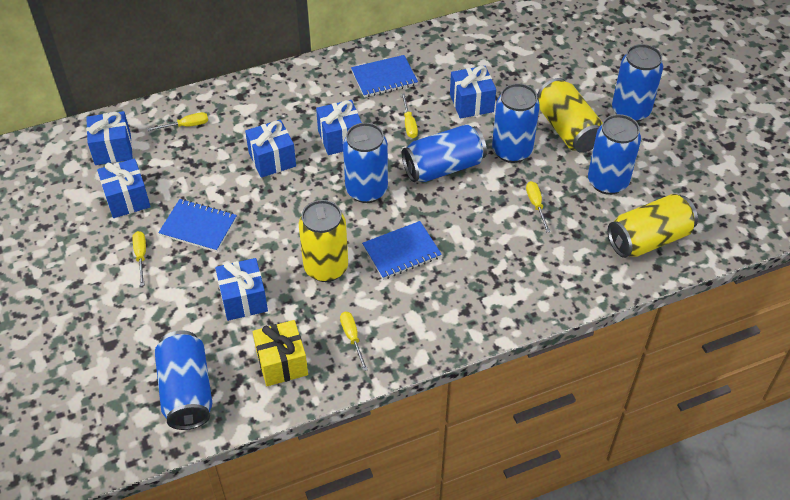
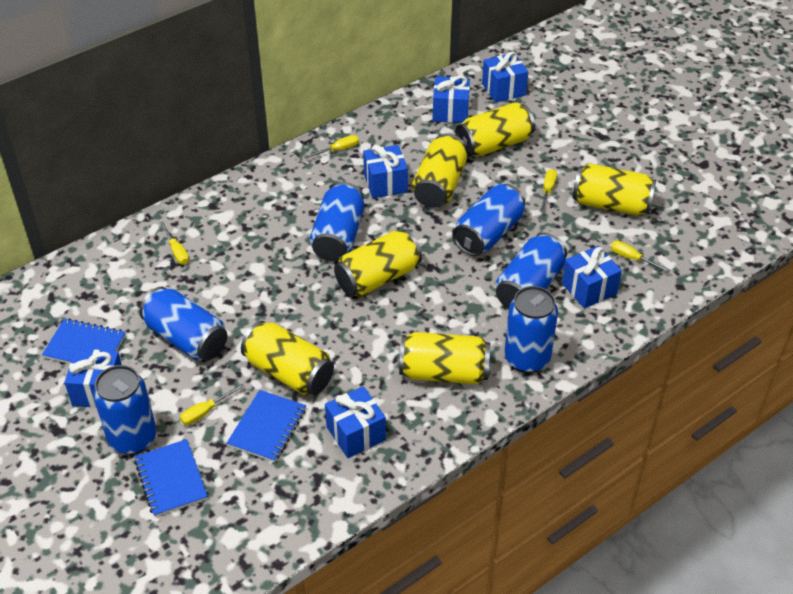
yellow can: [299,200,348,282] [537,78,603,153] [608,194,698,258] = 3 -> [241,321,334,395] [334,230,422,297] [399,332,490,384] [412,134,467,208] [455,102,535,157] [573,163,656,215] = 6
yellow gift: [253,320,308,386] = 1 -> none = 0

